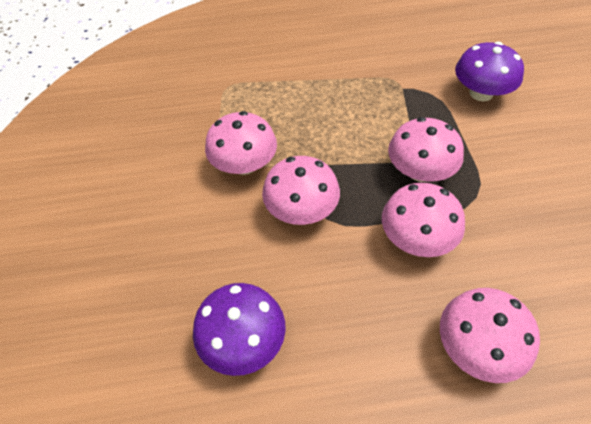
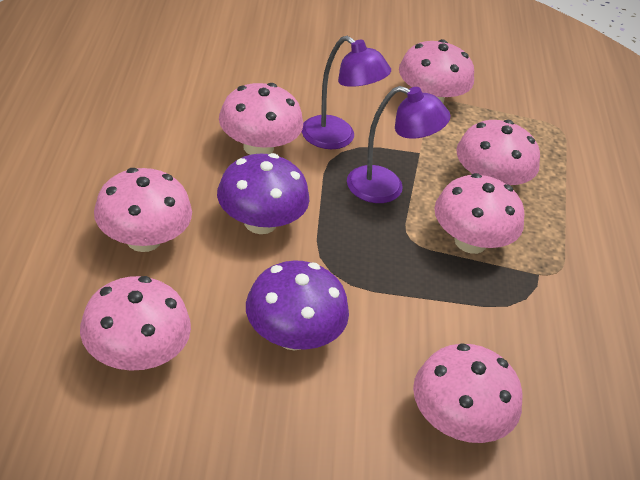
pink mushroom: [205,111,277,175] [262,156,340,225] [382,183,465,257] [388,117,464,182] [440,288,540,383] = 5 -> [80,276,191,371] [94,168,192,252] [219,83,303,155] [399,39,474,103] [413,343,523,443] [434,173,524,254] [456,120,540,185] = 7
purple lamp: none = 0 -> [302,36,391,149] [347,86,450,203] = 2

